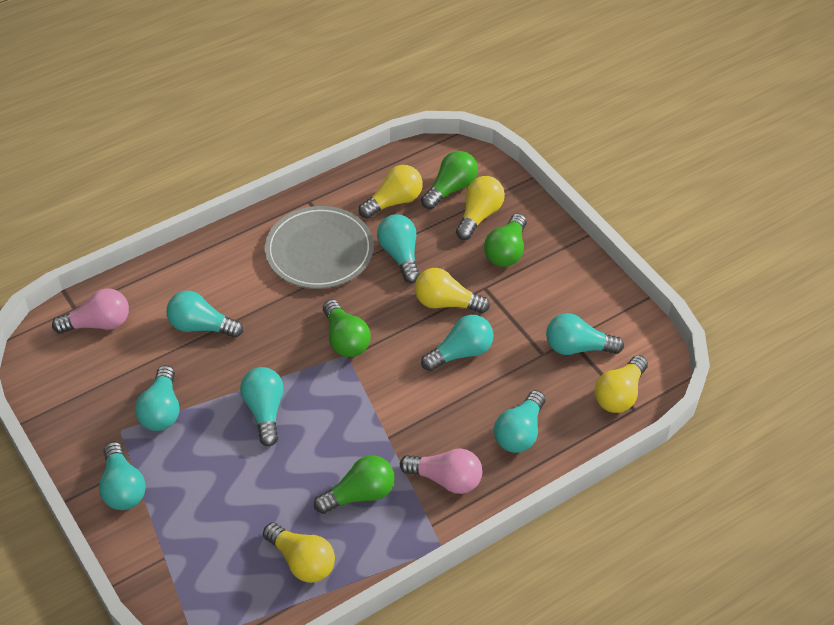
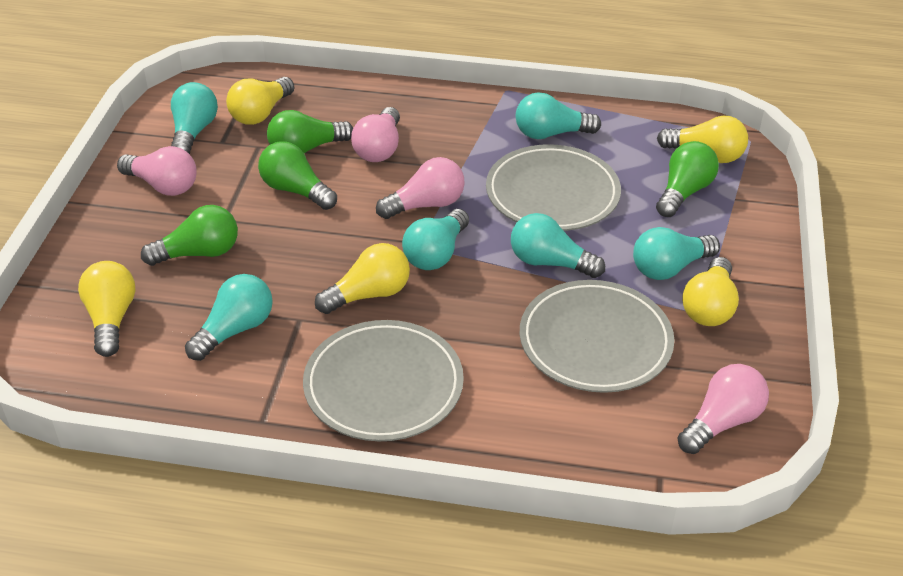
grey plate: [265,206,374,289] = 1 -> [303,320,464,441] [486,144,621,231] [520,280,674,393] = 3
pink light bulb: [52,289,129,334] [400,448,482,494] = 2 -> [117,146,197,196] [351,107,400,162] [376,157,465,219] [677,364,769,454] = 4
turquoise light bulb: [99,442,146,510] [135,365,180,431] [167,291,243,338] [240,367,284,446] [377,214,420,283] [421,315,493,371] [494,390,545,453] [546,313,624,355] = 8 -> [171,82,218,154] [185,274,273,361] [402,209,469,270] [511,213,605,278] [516,92,601,139] [633,227,720,280] = 6

